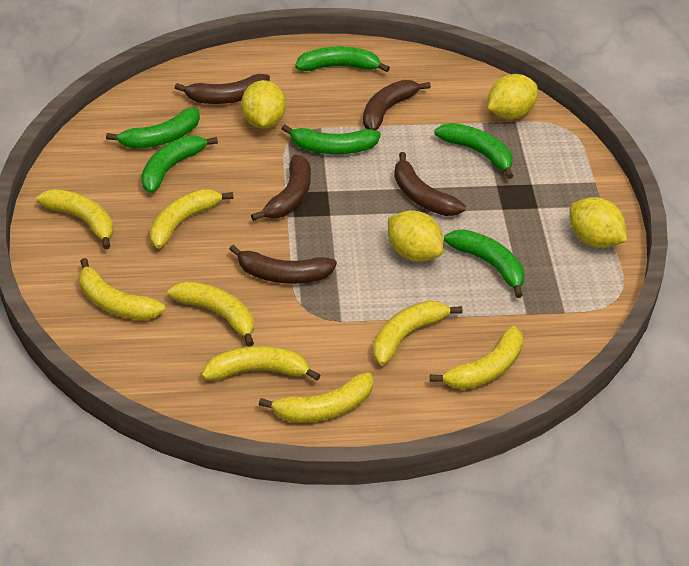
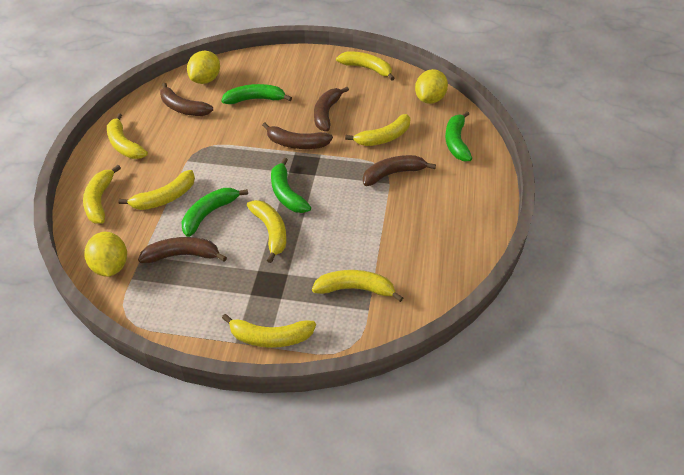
green banana: [106,107,200,149] [141,136,218,193] [281,124,381,154] [295,47,390,72] [434,123,513,179] [444,229,524,298] = 6 -> [181,188,248,237] [221,84,292,104] [271,158,311,213] [445,111,472,162] = 4
yellow lemon: [241,80,286,129] [388,210,444,262] [488,74,538,119] [570,197,627,248] = 4 -> [85,232,127,277] [187,51,220,84] [415,69,448,104] = 3

